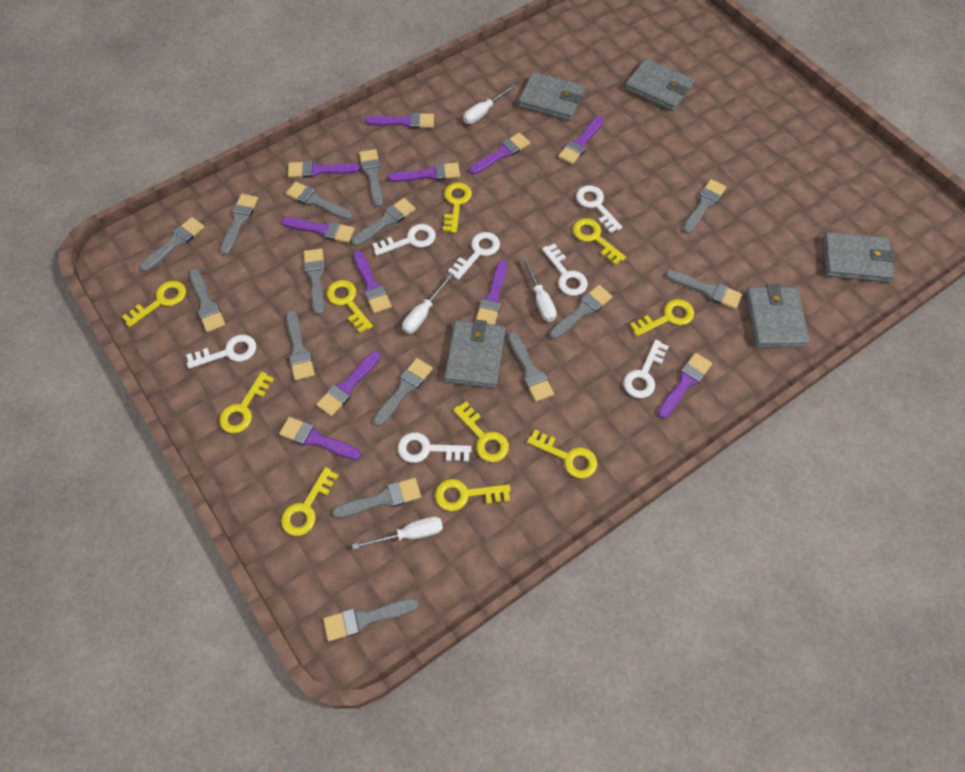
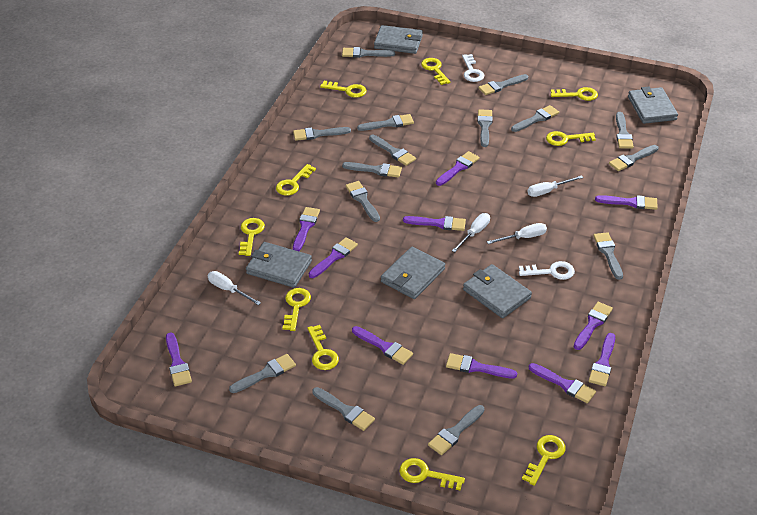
white key: [186,335,256,369] [373,224,436,256] [398,432,472,463] [448,232,500,280] [542,243,588,296] [576,185,622,233] [623,340,669,398] = 7 -> [462,54,484,82] [519,261,575,280] = 2

